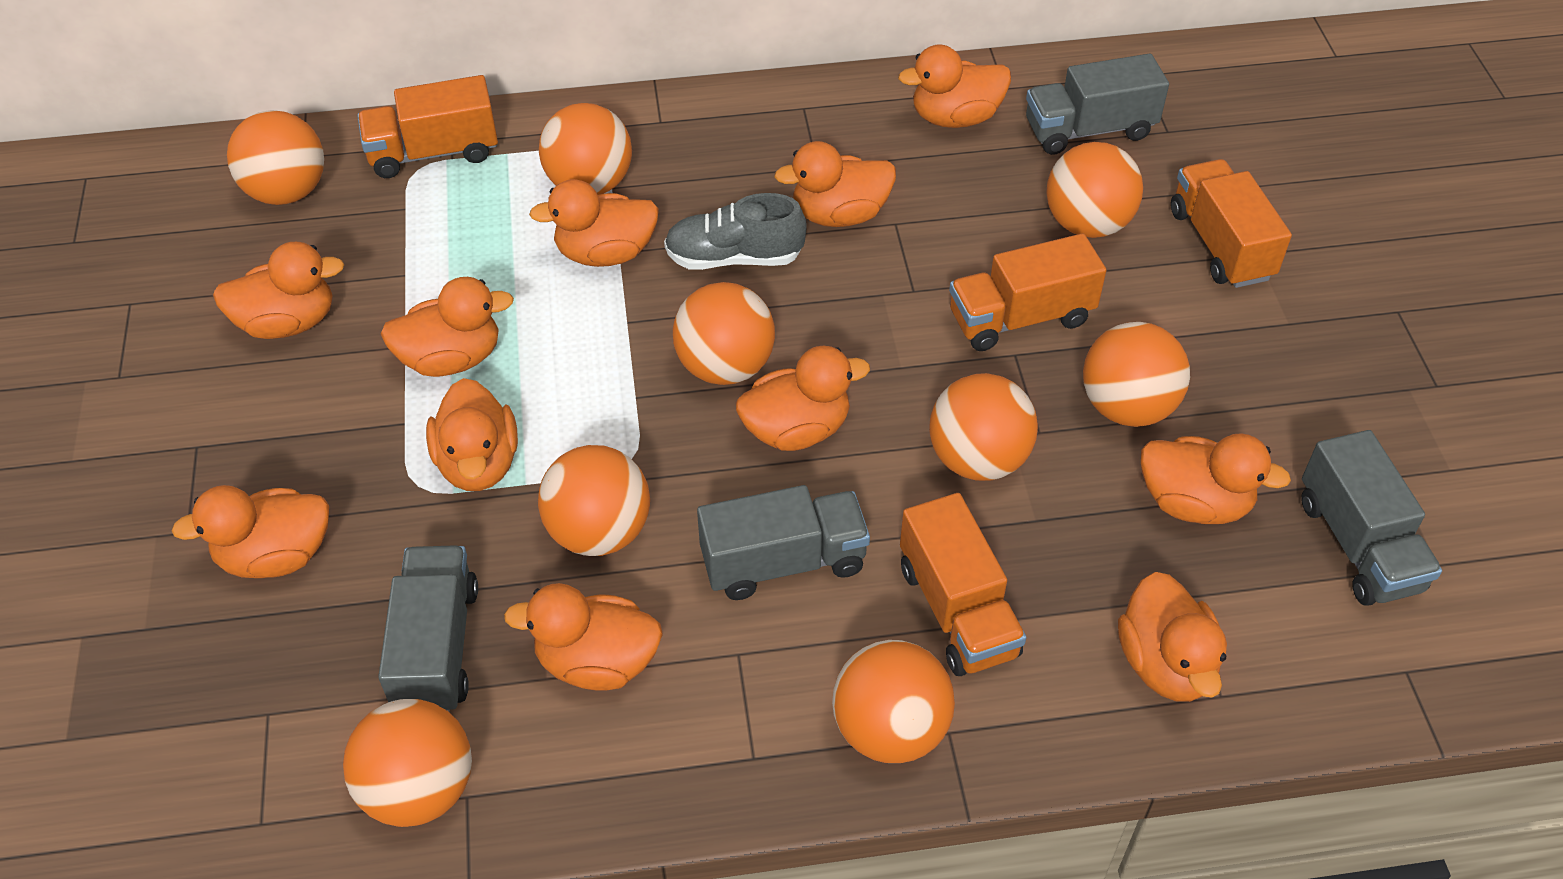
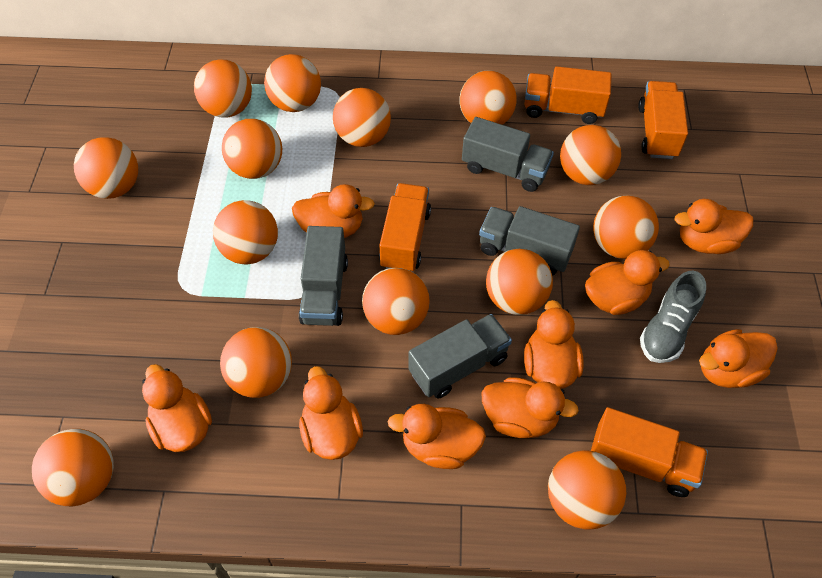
orange ball: [227,110,324,205] [343,699,472,827] [538,445,650,556] [539,103,632,195] [673,282,775,385] [832,640,955,763] [929,373,1038,481] [1046,142,1143,238] [1083,322,1190,427] = 9 -> [32,429,114,506] [74,137,138,199] [194,60,252,118] [213,200,278,264] [220,327,292,398] [222,119,282,179] [264,54,321,112] [333,88,391,147] [362,268,430,335] [459,70,517,125] [486,249,553,315] [548,450,626,530] [560,125,621,185] [593,195,659,259] = 14
orange duck: [171,485,329,578] [213,242,344,339] [381,277,514,377] [426,378,518,491] [504,583,663,691] [529,179,659,267] [736,346,870,451] [774,141,896,227] [898,44,1011,128] [1118,572,1227,702] [1141,433,1291,524] = 11 -> [142,364,212,452] [292,184,375,238] [299,366,363,460] [388,404,486,469] [482,377,579,438] [524,300,584,389] [585,250,670,315] [675,199,753,254] [699,329,778,388] = 9

